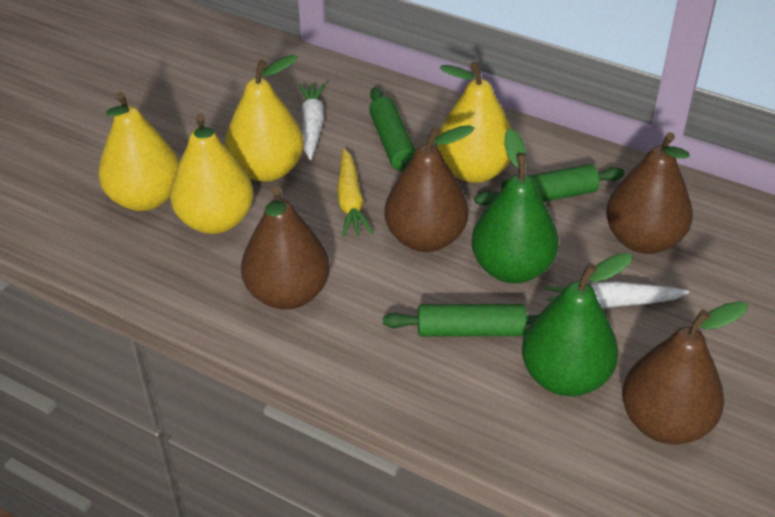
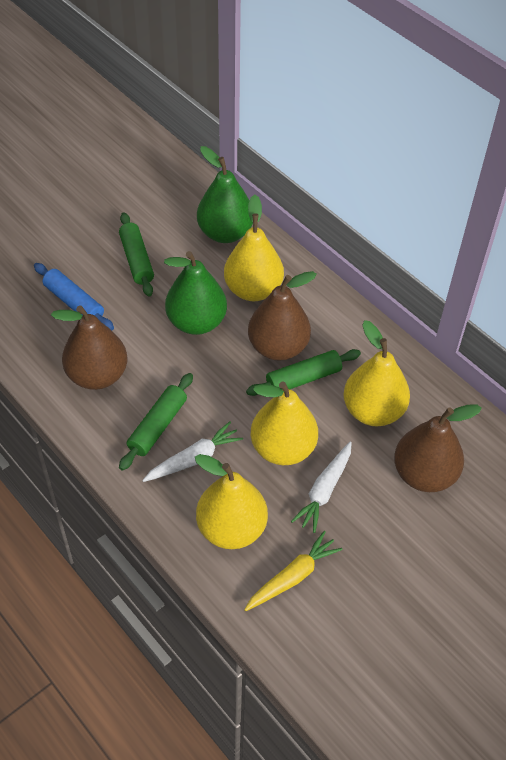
blue rolling pin: none = 0 -> [34,263,114,331] = 1
brown pear: [241,186,330,310] [384,125,475,252] [606,132,693,254] [622,301,748,444] = 4 -> [51,305,127,390] [248,271,317,361] [394,405,482,492] = 3

